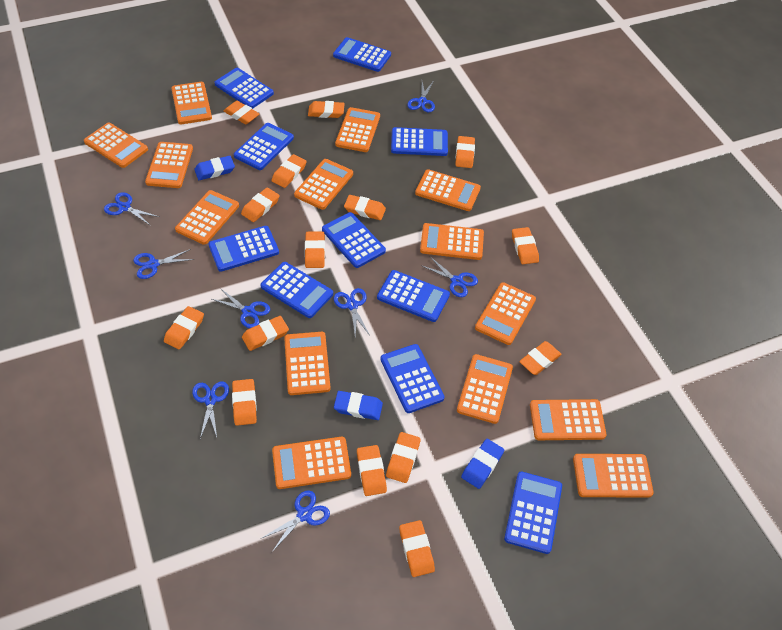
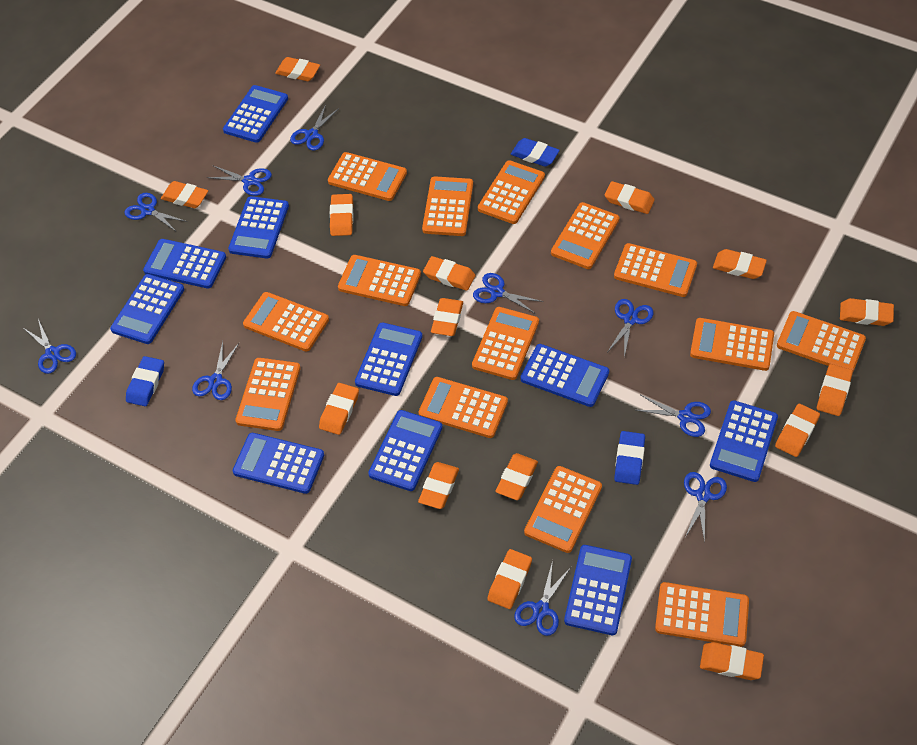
blue scissors: [104,192,159,226] [133,249,194,279] [192,382,229,439] [212,288,270,328] [260,491,330,552] [334,288,370,336] [407,82,435,112] [421,257,478,297] = 8 -> [23,319,76,374] [124,193,188,232] [192,341,239,400] [206,166,272,196] [290,104,339,150] [473,273,543,314] [514,560,571,636] [608,299,653,357] [636,395,711,437] [684,472,727,543] = 10

